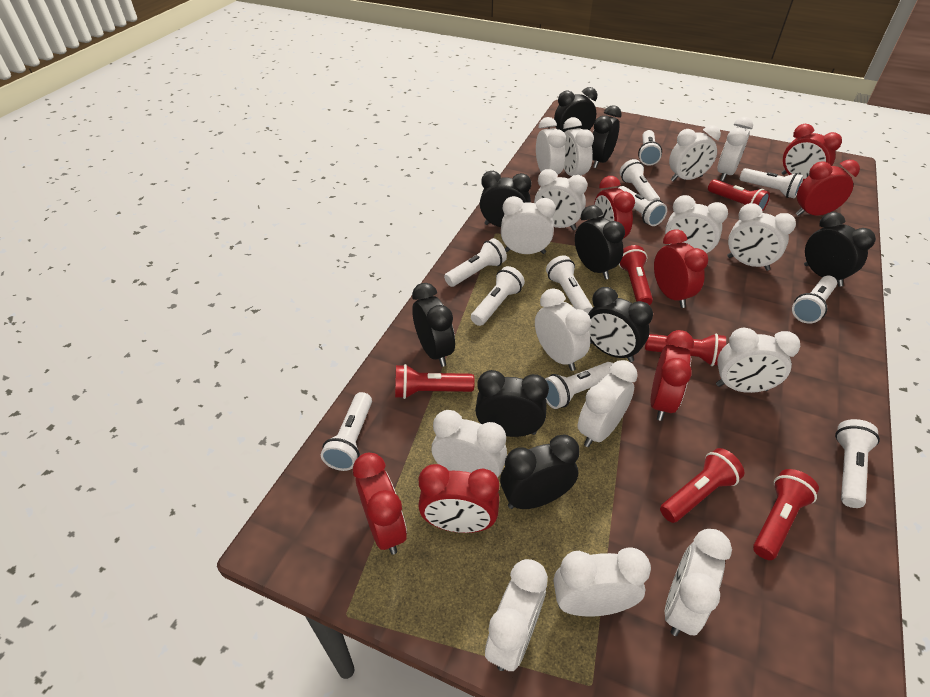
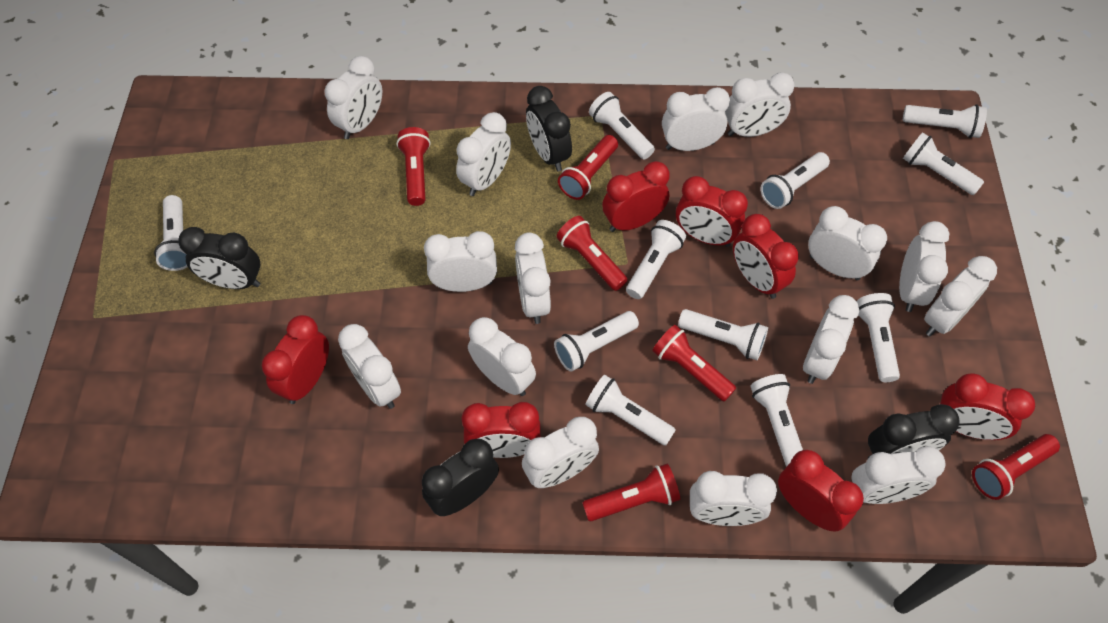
black clock: [412,283,455,367] [475,370,549,437] [480,171,531,227] [500,434,580,509] [554,87,597,132] [575,205,625,280] [588,287,653,362] [592,105,622,168] [804,212,876,287] = 9 -> [178,227,260,289] [422,439,499,516] [526,86,572,171] [868,404,960,458] = 4

